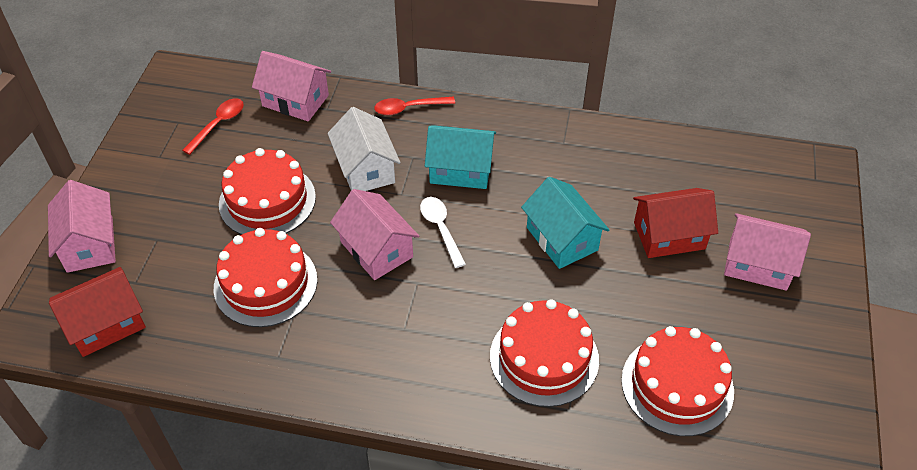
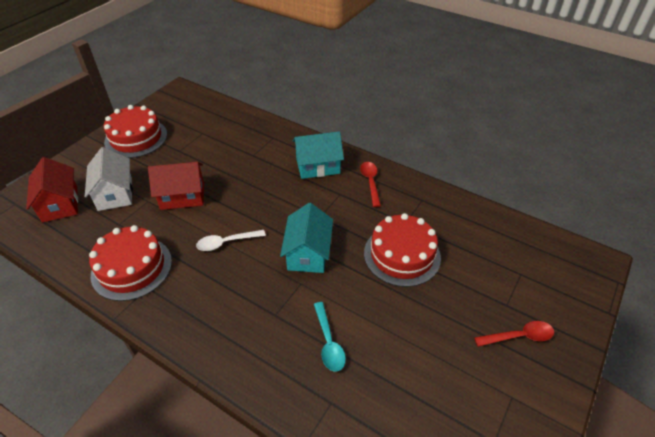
pink house: [48,180,116,273] [252,51,331,122] [330,189,419,280] [724,213,811,291] = 4 -> none = 0
red cake: [214,228,317,327] [219,148,316,235] [490,299,599,407] [621,326,734,436] = 4 -> [89,225,172,301] [104,105,167,158] [364,213,441,287] = 3
turquoise spoon: none = 0 -> [314,302,346,371] = 1

